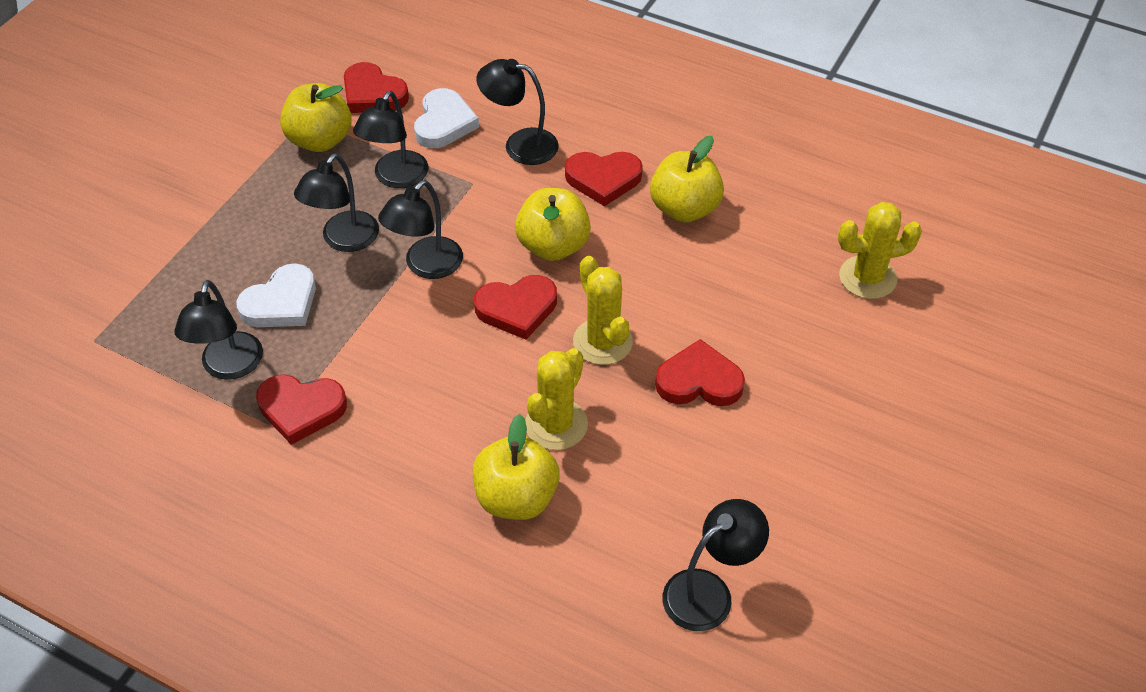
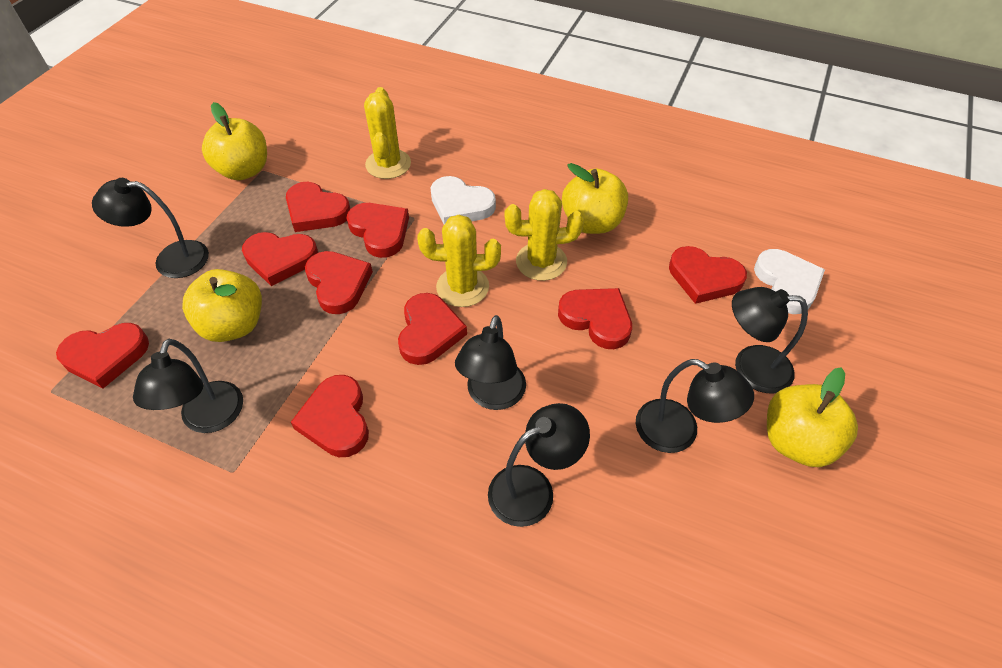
red heart: [256,374,347,445] [344,62,409,113] [474,275,557,340] [565,152,643,206] [655,339,745,406] = 5 -> [56,323,149,389] [242,232,318,286] [286,182,350,232] [291,375,369,457] [305,251,373,314] [346,203,409,258] [398,293,467,365] [558,288,632,349] [669,246,747,304] = 9

